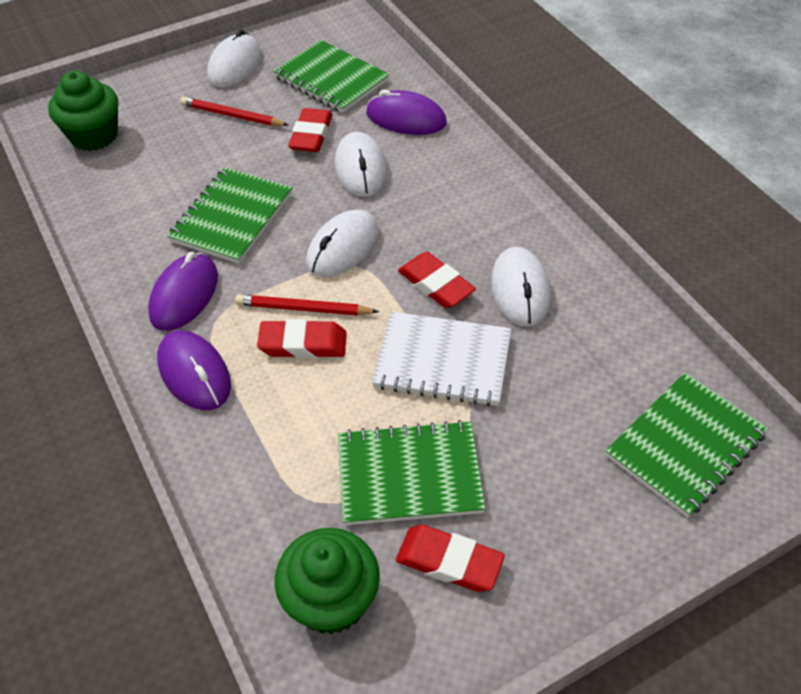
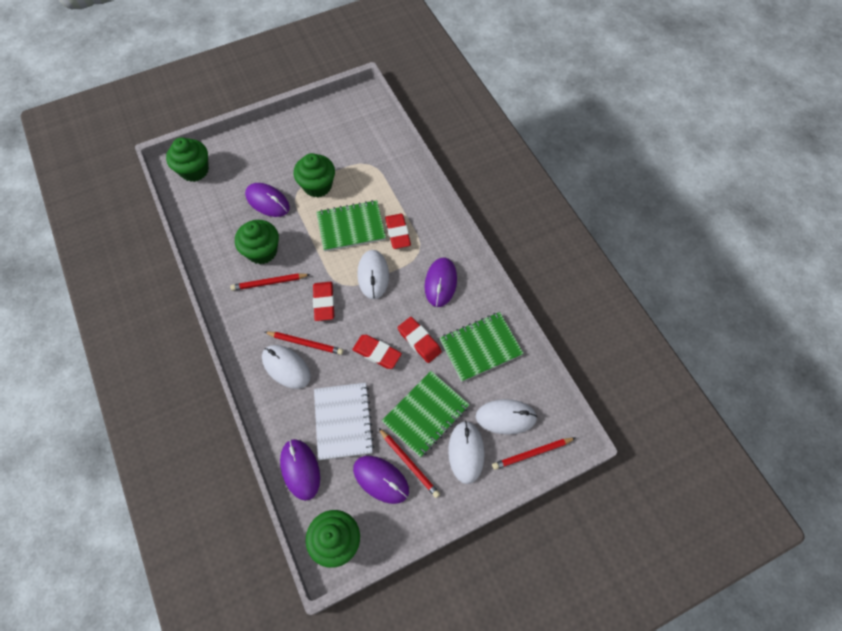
green cupcake: [48,71,118,151] [275,528,380,634] = 2 -> [166,137,209,182] [235,220,279,264] [294,153,335,198] [306,510,360,568] = 4
green notebook: [167,167,292,264] [273,40,390,113] [338,420,485,525] [606,372,768,517] = 4 -> [316,200,386,252] [382,371,470,458] [440,312,524,382] = 3
purple mouse: [148,252,218,331] [157,330,231,410] [366,90,447,135] = 3 -> [245,183,290,217] [280,439,320,501] [353,456,409,504] [425,258,457,307] = 4
red pencil: [180,97,288,126] [235,295,379,316] = 2 -> [230,273,311,291] [265,331,343,355] [379,428,440,498] [492,438,575,470] = 4

